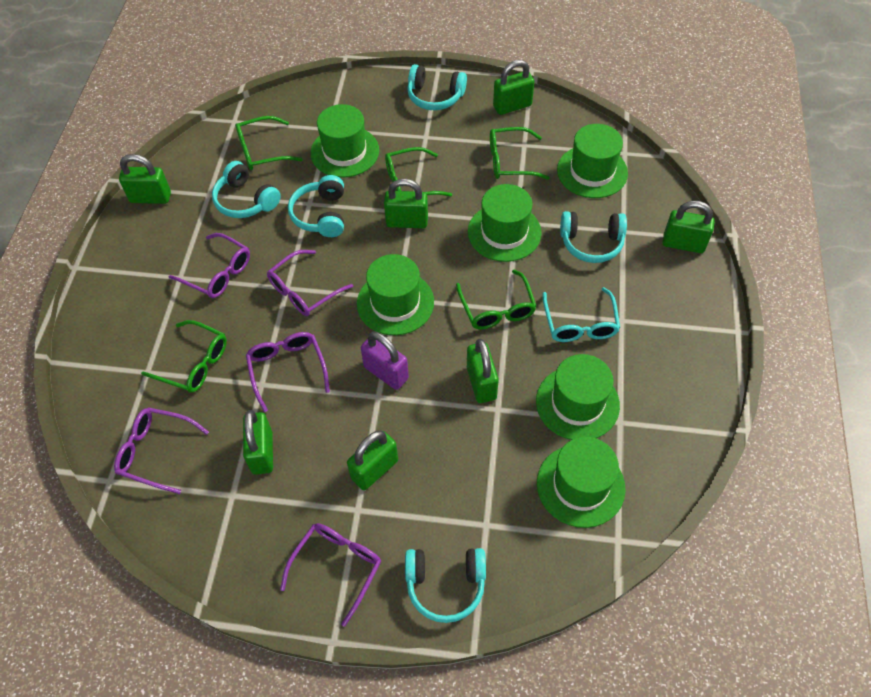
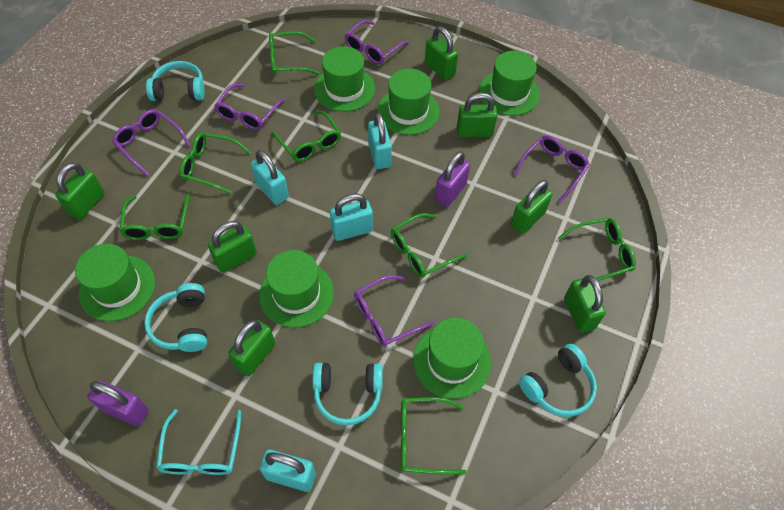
green glasses: [141,320,227,393] [235,116,303,170] [385,147,452,197] [456,270,537,329] [490,127,550,180] = 5 -> [119,193,190,240] [180,132,251,194] [269,31,320,75] [271,111,341,162] [391,213,467,278] [401,397,467,475] [558,218,636,281] = 7
purple padlock: [361,331,409,390] = 1 -> [87,380,149,426] [435,151,470,207] = 2
turquoise headphones: [212,161,281,218] [288,175,344,237] [405,548,486,623] [407,64,467,110] [560,211,627,263] = 5 -> [144,283,207,352] [146,61,205,101] [312,363,383,426] [519,344,597,417] = 4
turquoise padlock: none = 0 -> [251,150,289,205] [260,450,316,492] [330,194,373,241] [368,112,392,169] = 4

